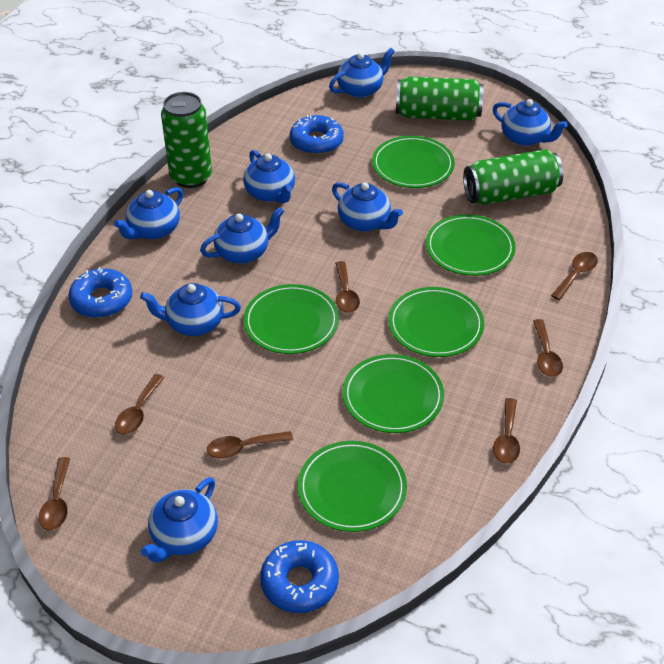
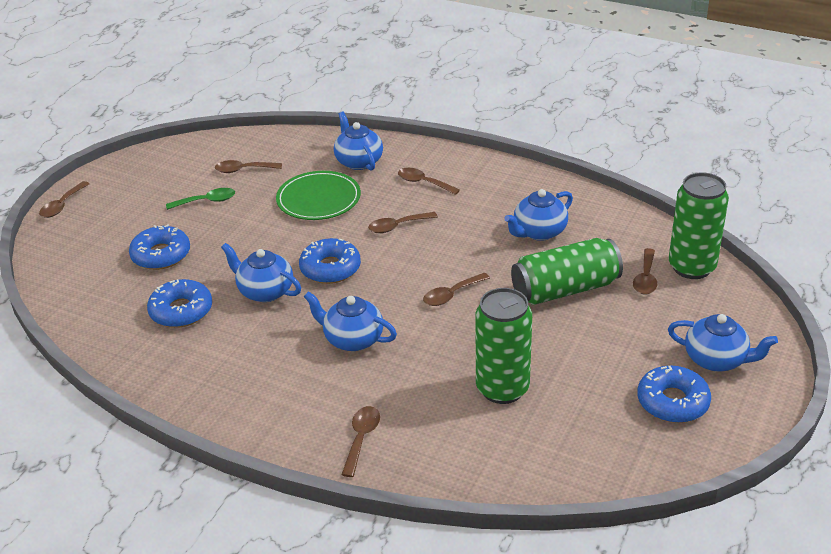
blue donut: [69,267,132,318] [260,540,339,613] [290,115,344,155] = 3 -> [129,224,190,270] [147,279,212,328] [299,238,361,284] [637,366,711,423] = 4
blue teapot: [114,187,183,239] [140,283,241,336] [141,477,218,563] [200,207,284,264] [243,150,295,203] [329,48,395,98] [332,182,403,232] [493,99,568,146] = 8 -> [221,243,301,302] [304,291,397,351] [334,112,383,171] [504,189,573,241] [668,314,778,371] = 5
green plate: [244,284,339,354] [298,441,407,532] [343,354,444,433] [372,136,455,188] [388,287,484,357] [426,214,516,276] = 6 -> [276,171,361,220] = 1
green spoon: none = 0 -> [166,188,235,210] = 1

